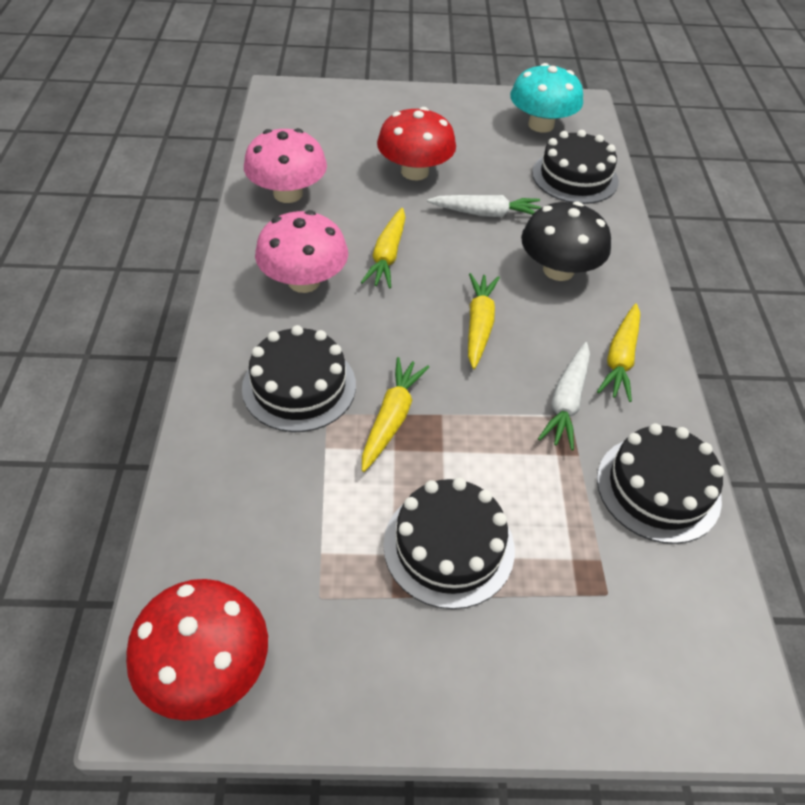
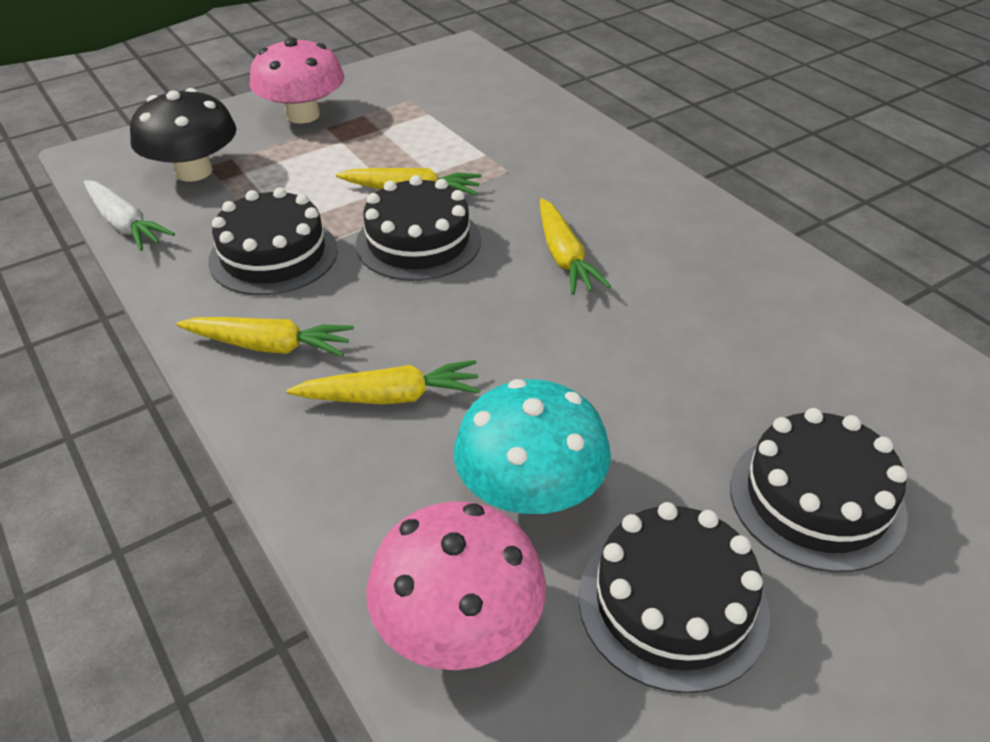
red mushroom: [126,579,268,721] [377,107,456,180] = 2 -> none = 0
white carrot: [427,195,541,217] [538,342,590,450] = 2 -> [84,180,175,251] = 1

